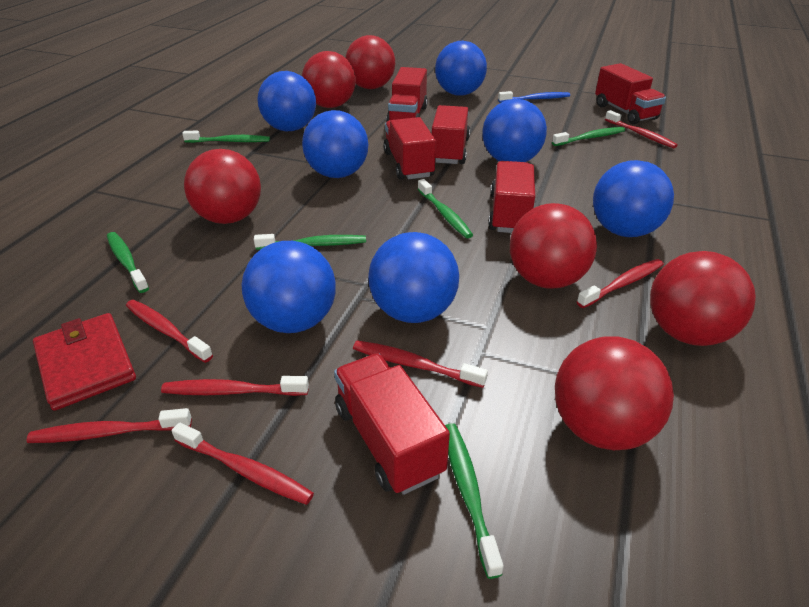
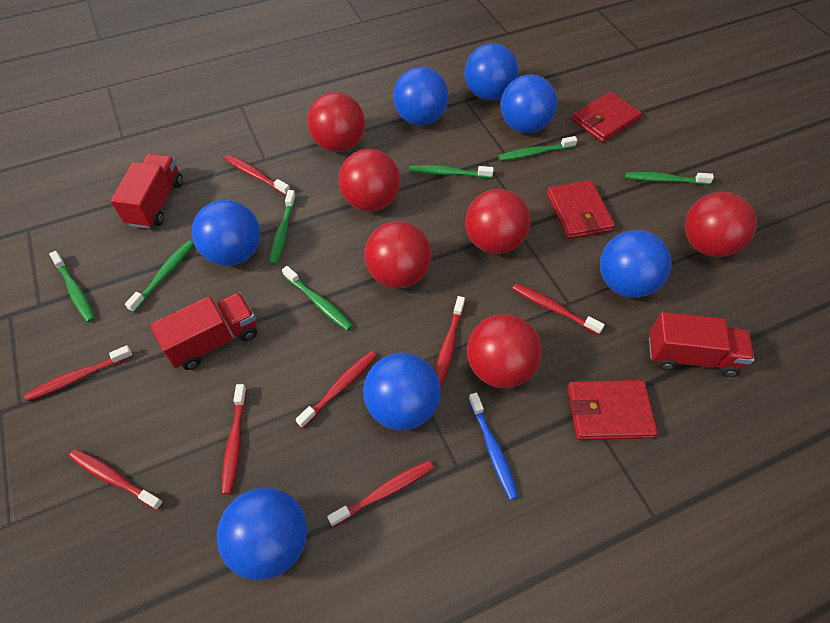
green toothbrush: [107,232,149,293] [182,131,270,143] [254,234,366,250] [418,179,473,238] [445,423,504,579] [552,127,625,146] = 6 -> [49,251,95,323] [125,240,194,312] [269,190,296,265] [282,266,353,331] [409,165,494,178] [498,136,577,161] [625,172,714,185] = 7
red toothbrush: [26,408,192,443] [126,300,213,363] [161,376,309,396] [172,422,314,505] [353,340,488,388] [577,259,664,308] [605,110,678,148] = 7 -> [24,345,133,402] [69,449,163,510] [222,384,247,494] [224,155,290,195] [296,351,377,428] [327,460,434,527] [435,296,465,387] [512,283,605,335] = 8
red truck: [334,353,450,495] [383,117,436,180] [386,67,428,121] [432,105,470,164] [488,161,535,233] [595,63,666,124] = 6 -> [111,154,183,229] [150,292,257,370] [649,312,755,377] = 3
red wallet: [33,313,136,411] = 1 -> [547,180,615,239] [568,380,658,440] [572,92,642,142] = 3

